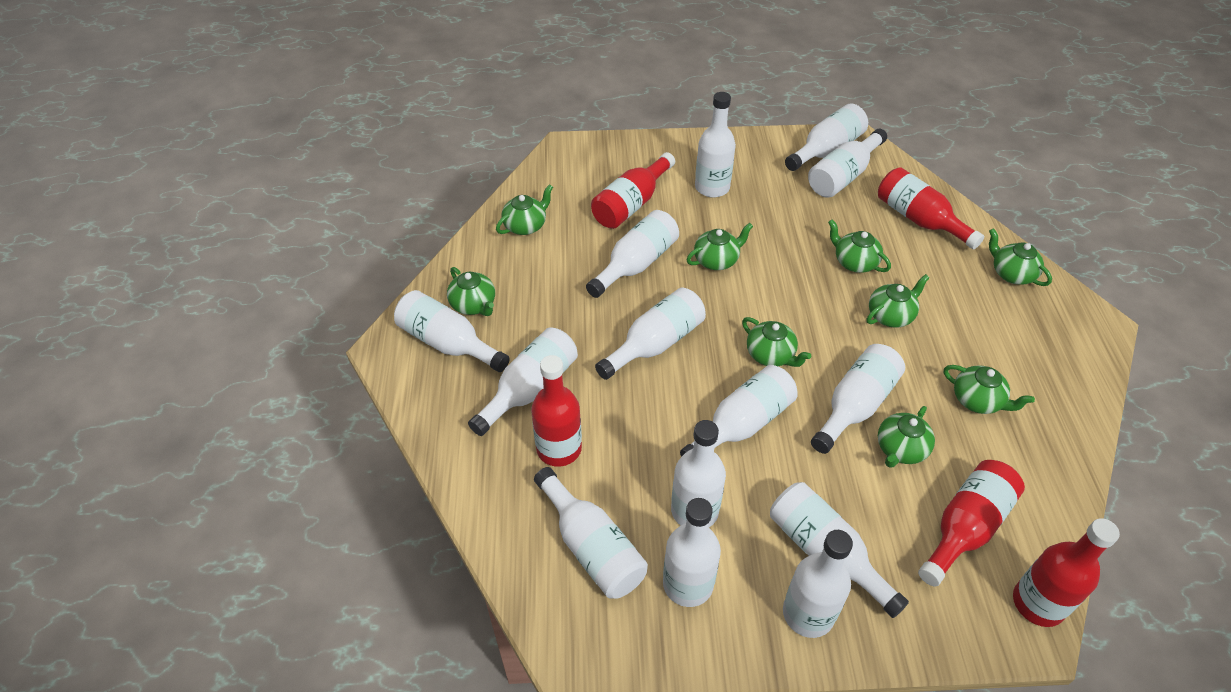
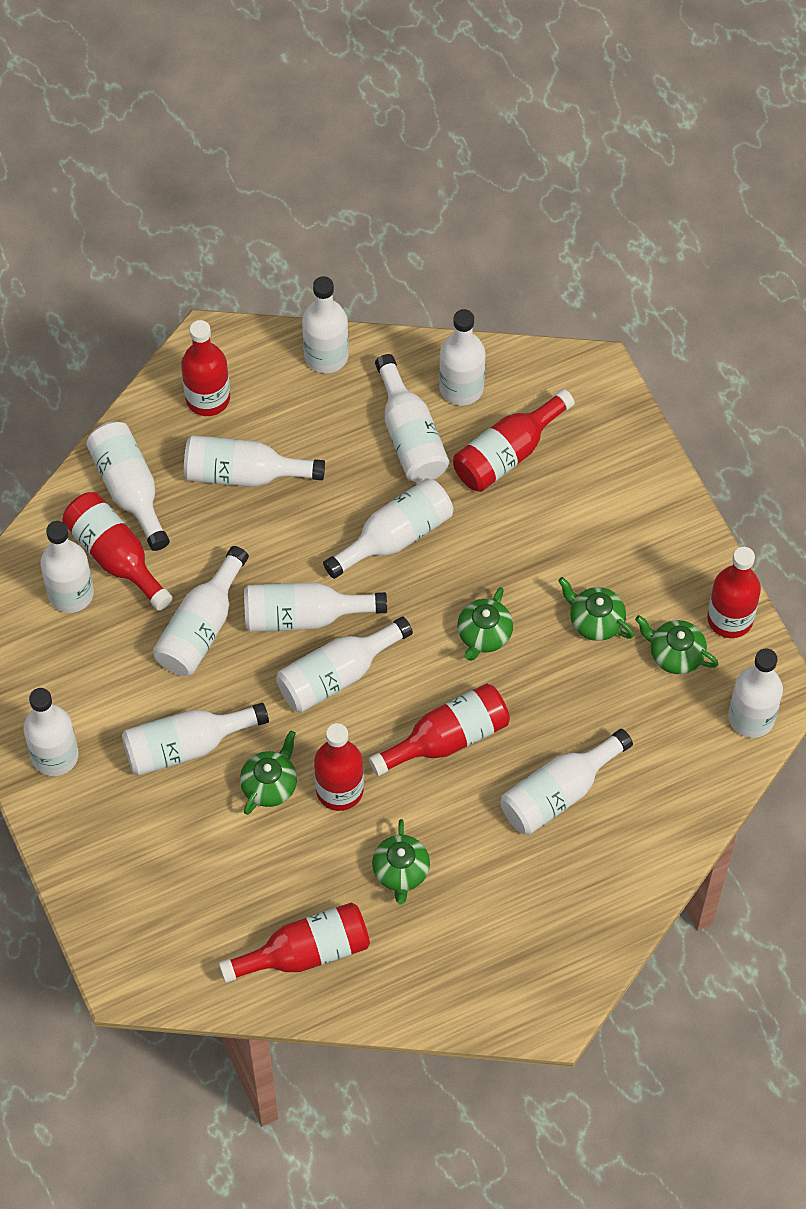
green teapot: [447,267,495,316] [496,184,553,235] [687,223,753,270] [742,317,811,367] [828,219,891,273] [867,274,930,328] [878,406,935,468] [944,365,1035,414] [989,228,1052,286] = 9 -> [240,731,297,815] [372,819,430,905] [457,587,513,661] [558,577,634,641] [635,615,718,674] = 5
red bottle: [531,355,582,467] [591,152,675,229] [878,167,984,249] [918,460,1025,587] [1013,518,1120,627] = 5 -> [62,492,173,610] [181,320,230,416] [219,902,370,983] [314,723,364,811] [369,683,510,776] [453,389,575,492] [707,547,761,638] = 7

